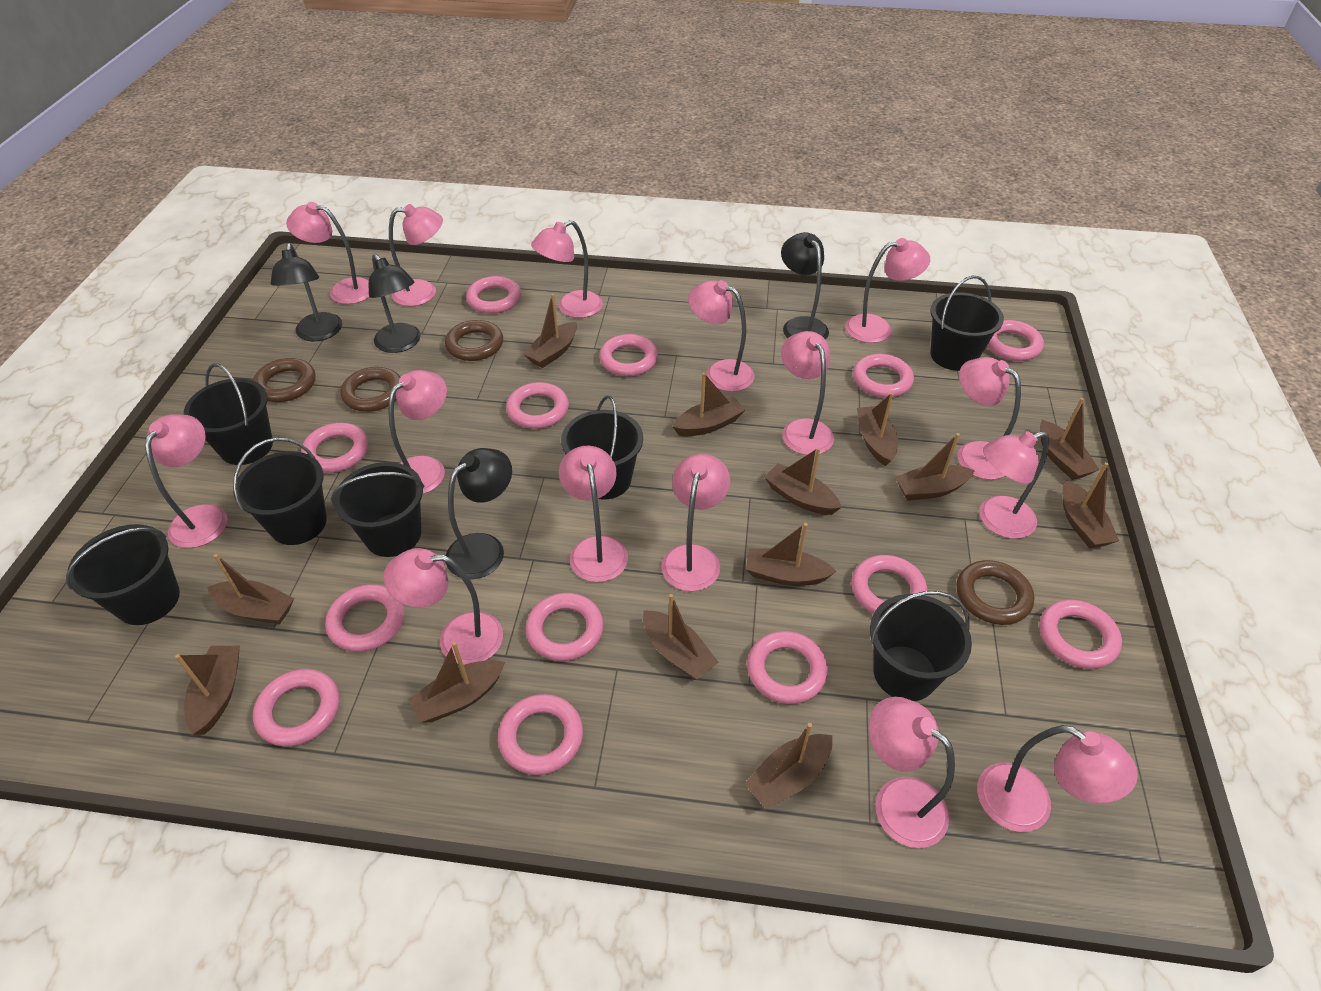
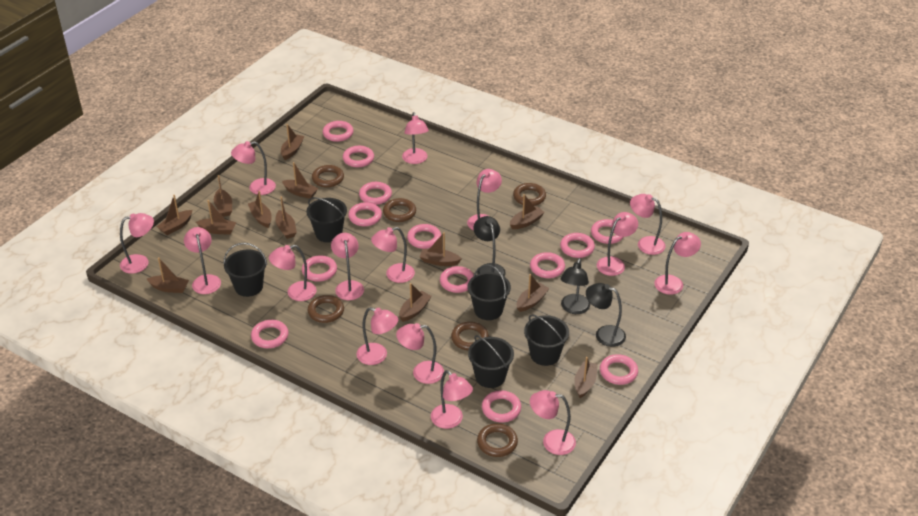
black bucket: [66,524,180,625] [184,363,273,465] [233,438,327,545] [331,462,425,557] [561,395,643,500] [870,591,972,701] [930,276,1004,371] = 7 -> [223,243,267,297] [306,197,347,242] [467,264,511,320] [468,335,514,388] [524,315,569,366] = 5
black lamp: [271,243,342,341] [369,254,421,353] [446,448,512,579] [781,232,829,340] = 4 -> [473,216,506,277] [561,258,590,314] [586,283,626,347] = 3
brown ring: [253,358,316,402] [341,367,400,412] [445,320,503,361] [957,560,1034,625] = 4 -> [308,295,344,323] [312,165,344,188] [383,198,416,222] [451,322,489,350] [477,423,518,457] [513,183,546,206] = 6

